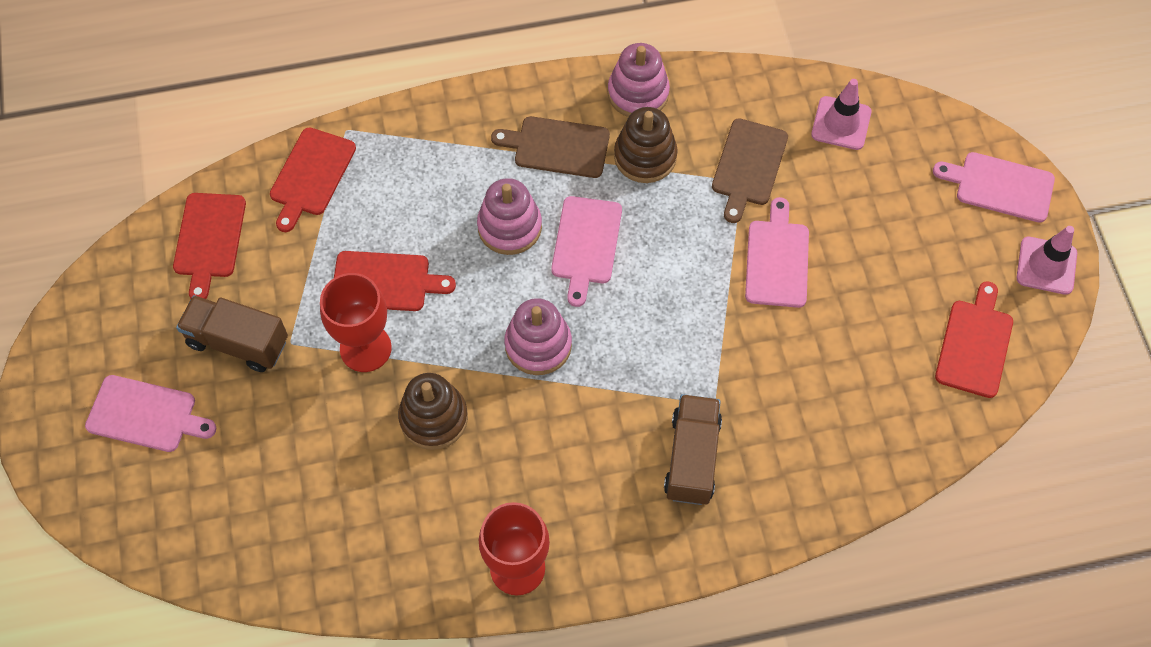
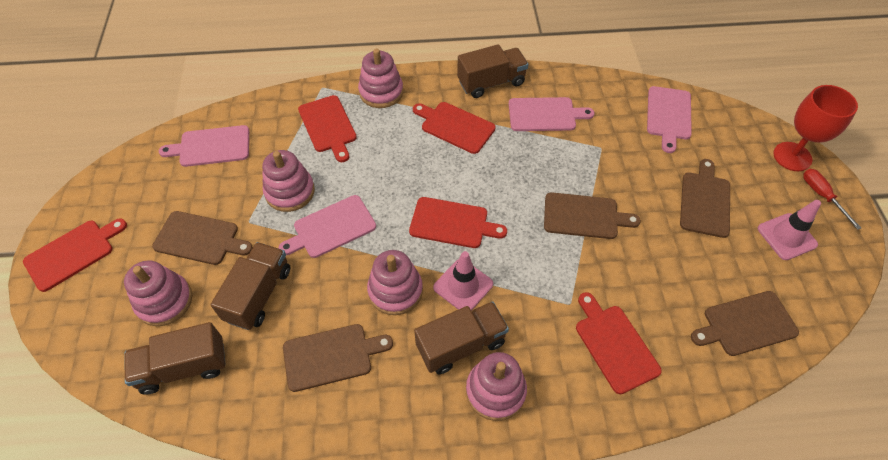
brown cutting board: [491,116,610,178] [712,118,788,223] = 2 -> [152,211,253,265] [283,324,393,392] [544,192,641,239] [680,159,730,238] [691,291,799,356] = 5
brown stacking toy: [398,373,468,450] [614,107,678,183] = 2 -> none = 0
brown truck: [176,295,288,372] [664,394,722,505] = 2 -> [125,322,226,395] [210,242,290,330] [414,301,509,374] [457,44,529,98] = 4
pink stacking toy: [477,178,542,255] [505,298,572,375] [608,43,670,117] = 3 -> [124,260,192,326] [262,150,315,212] [358,49,403,108] [367,250,423,315] [466,352,527,421] = 5
red cutting board: [173,193,246,299] [270,127,356,232] [334,251,456,311] [935,281,1013,398] = 4 -> [23,218,127,292] [298,95,357,162] [409,197,507,248] [413,102,496,154] [576,292,662,394] = 5
red goblet: [320,273,392,372] [479,502,550,595] = 2 -> [773,85,858,171] = 1
red screwdriver: none = 0 -> [803,169,861,230] = 1

